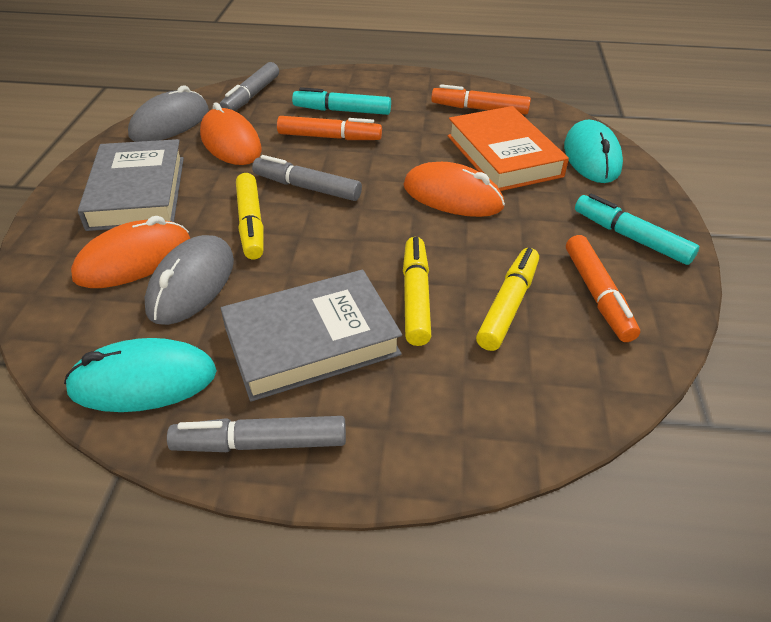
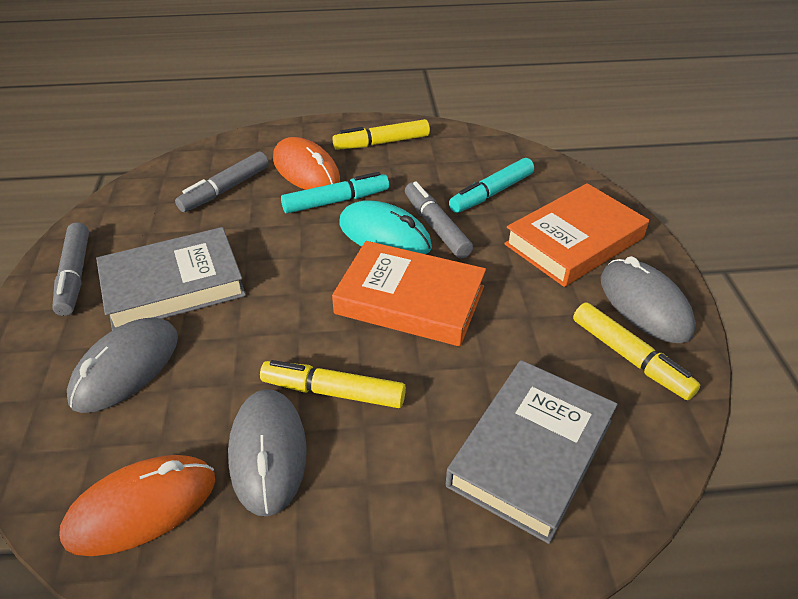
grey mouse: [128,85,209,142] [145,235,234,325] = 2 -> [67,317,178,413] [228,389,307,516] [601,256,696,343] = 3
orange book: [448,106,569,191] = 1 -> [332,241,486,347] [504,183,649,287] = 2
orange marker: [277,116,382,140] [431,84,531,114] [566,235,640,342] = 3 -> none = 0
orange mouse: [71,216,190,288] [200,102,262,165] [403,162,505,217] = 3 -> [59,455,215,556] [273,137,340,190] = 2
turquoise mouse: [64,338,217,412] [564,120,623,183] = 2 -> [339,200,432,254] = 1

